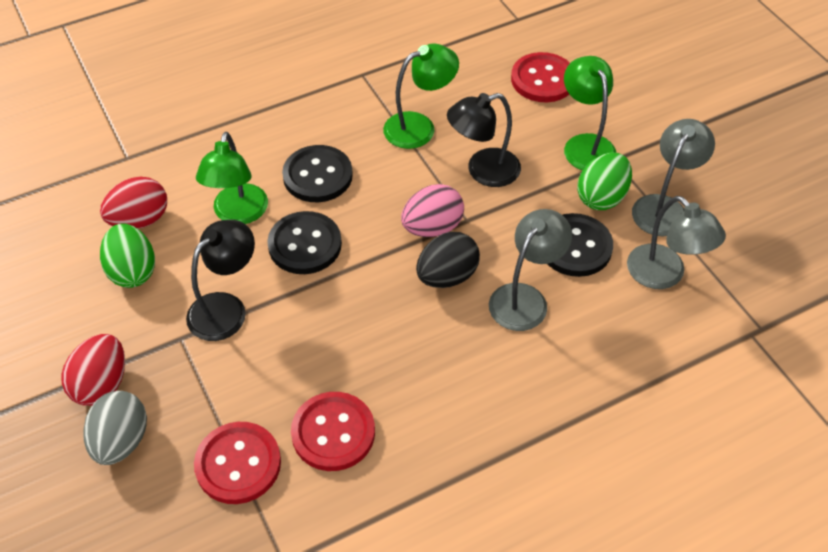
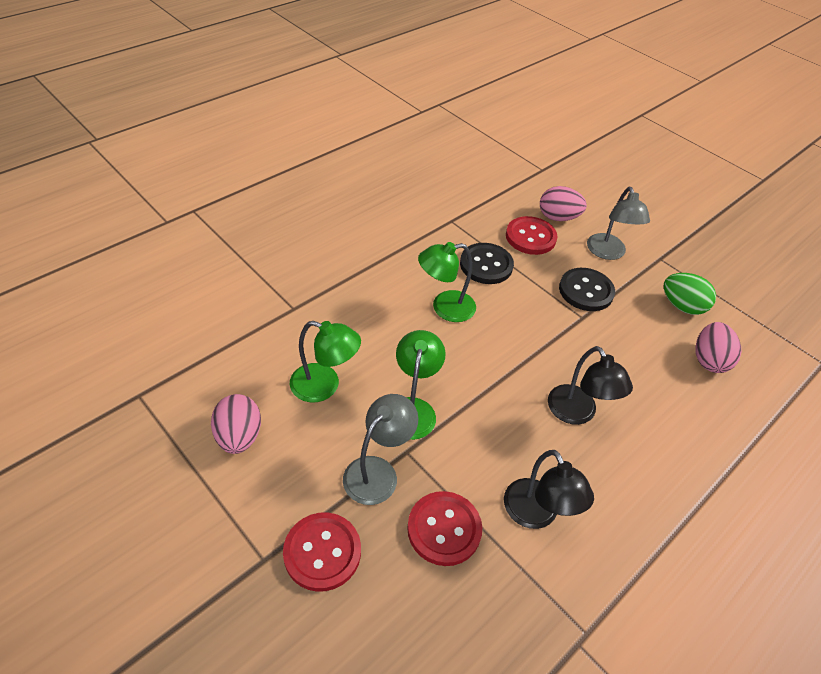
black button: [267,211,342,274] [282,145,353,202] [548,213,613,277] = 3 -> [460,243,514,284] [559,268,615,311] = 2
black egg: [416,232,480,288] = 1 -> none = 0
green egg: [100,223,155,288] [577,153,632,210] = 2 -> [664,273,716,315] = 1
grey egg: [83,391,147,465] = 1 -> none = 0
grey lamp: [489,209,572,331] [627,196,726,289] [632,119,715,236] = 3 -> [343,394,418,505] [587,187,650,260] = 2
pink egg: [401,184,464,237] = 1 -> [211,394,261,454] [540,186,587,221] [695,322,742,373] = 3
red egg: [61,334,125,406] [100,177,167,229] = 2 -> none = 0

